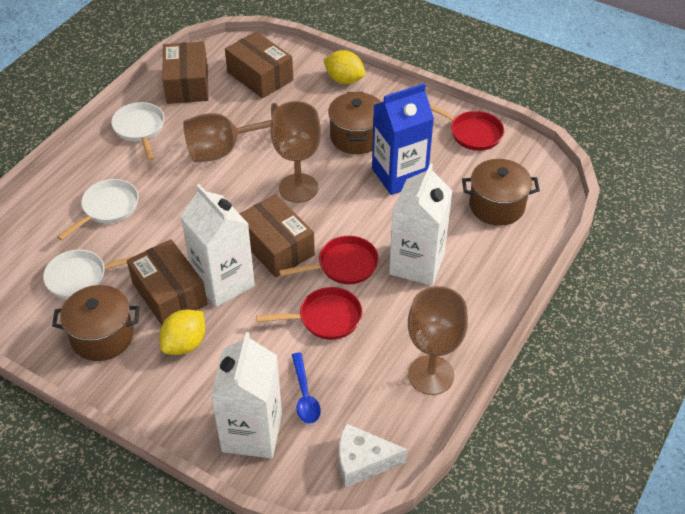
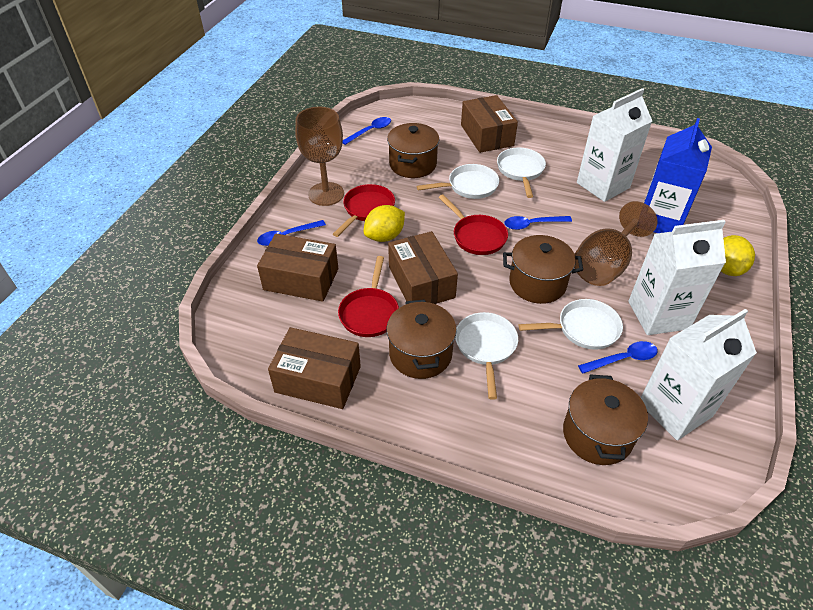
blue spoon: [292,353,321,424] = 1 -> [257,220,326,246] [343,117,391,145] [504,216,572,230] [578,341,658,374] = 4
brown goblet: [183,103,278,162] [271,101,321,203] [408,286,468,395] = 3 -> [295,107,344,206] [574,201,658,286] = 2
brown pot: [52,285,140,361] [328,92,381,154] [462,159,540,226] = 3 -> [387,123,439,178] [387,299,457,379] [503,235,583,304] [563,374,648,465] = 4
white cheese: [339,423,407,488] = 1 -> none = 0
white pan: [43,250,134,299] [57,179,139,241] [111,102,164,161] = 3 -> [417,164,499,199] [455,312,518,400] [497,147,546,198] [519,299,623,350] = 4

